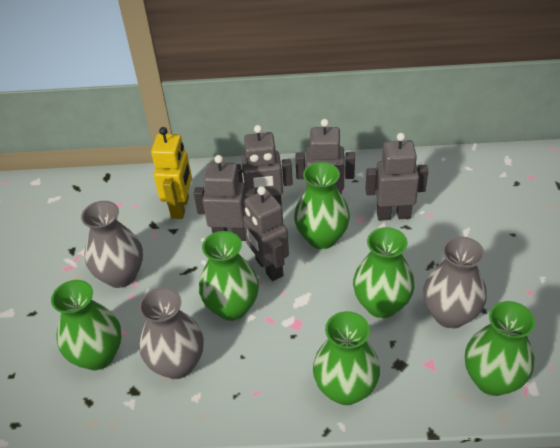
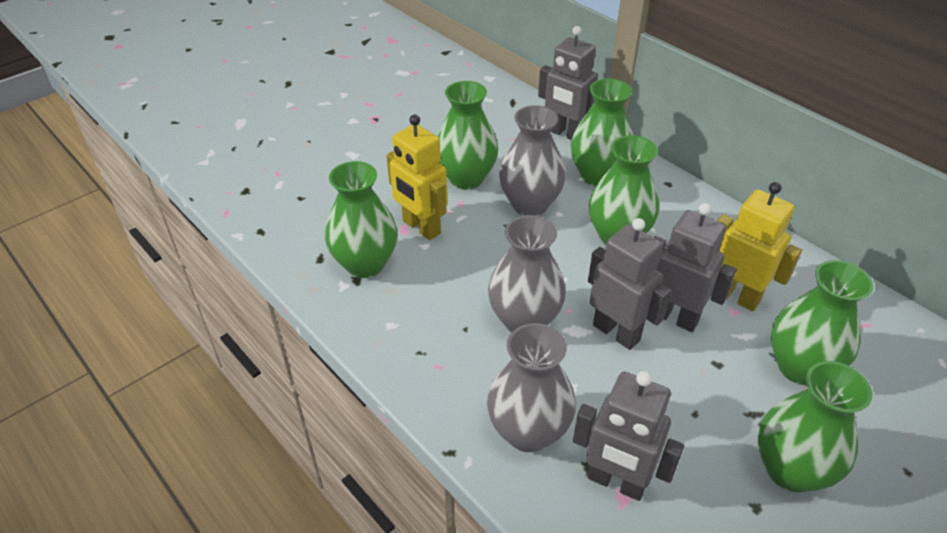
grey robot: [194,155,256,241] [237,125,293,206] [243,186,289,281] [295,119,355,194] [365,133,428,221] = 5 -> [538,26,598,140] [573,371,684,501] [588,218,672,350] [654,203,737,332] = 4
yellow robot: [151,127,192,219] = 1 -> [386,114,447,240] [717,182,802,311] = 2

